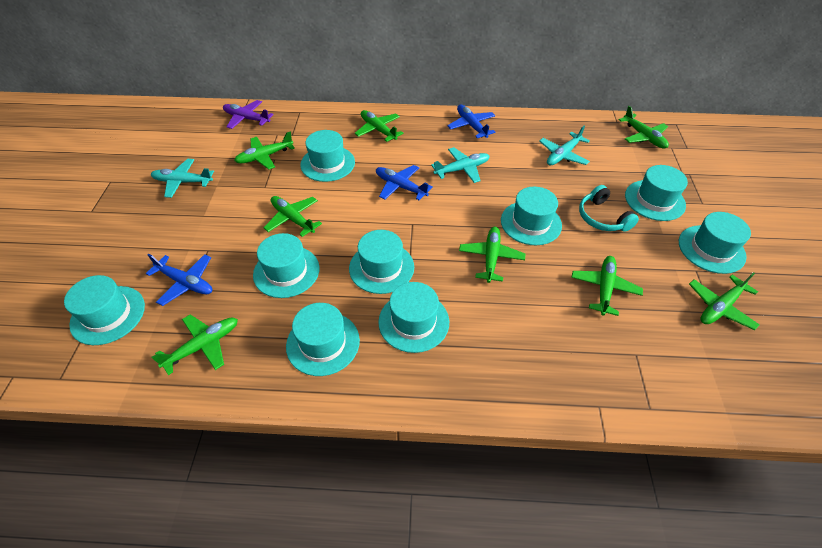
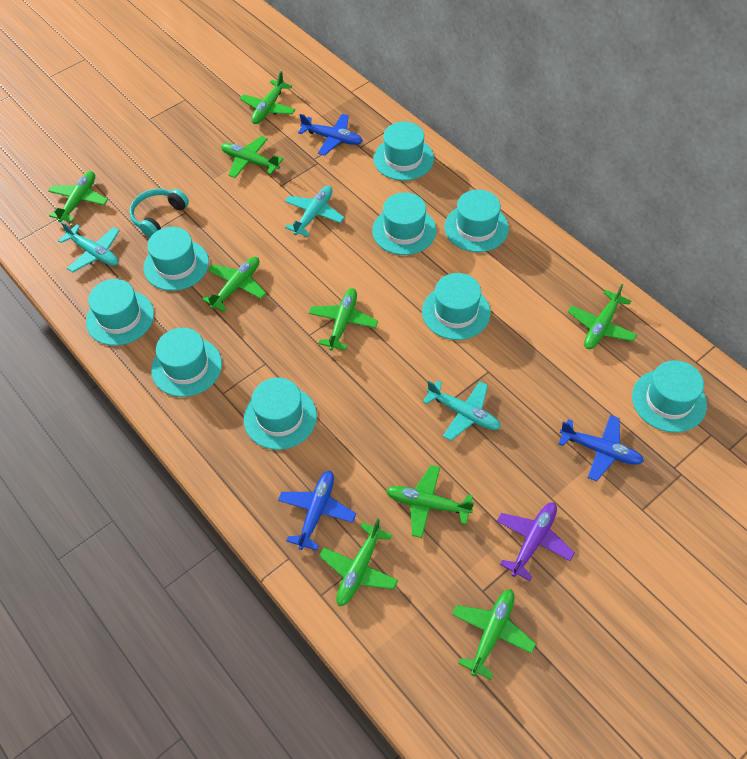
green plane: [152,314,238,375] [234,132,295,170] [263,196,322,237] [355,110,403,142] [459,227,525,283] [571,256,643,316] [619,106,669,149] [689,272,759,330] = 8 -> [48,171,108,222] [202,257,266,312] [221,136,284,178] [240,71,296,124] [309,288,378,351] [319,519,398,606] [386,465,474,538] [452,589,536,680] [568,284,637,349] = 9

